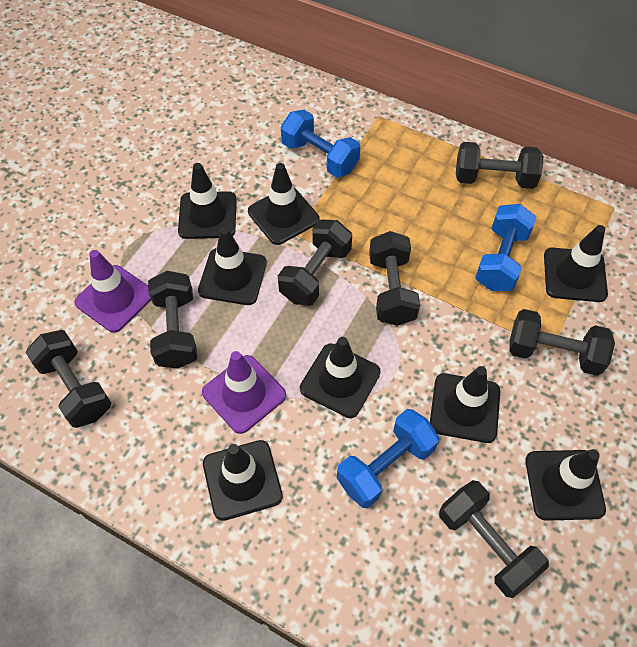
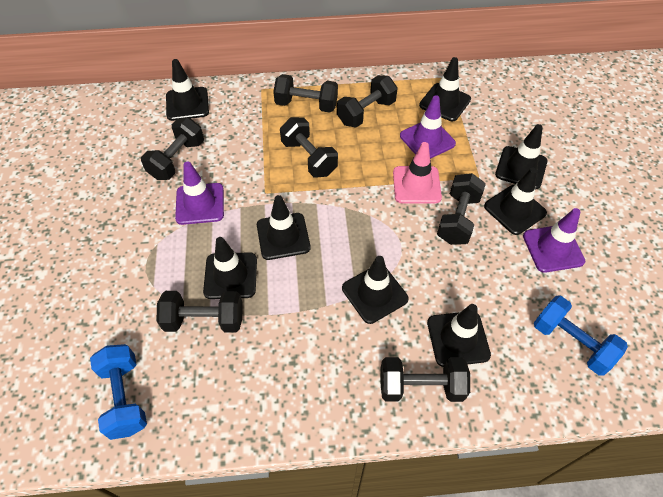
blue dumbbell: [281,110,360,178] [337,409,439,508] [475,204,536,291] = 3 -> [90,344,147,440] [534,295,628,376] = 2
pink traffic cone: none = 0 -> [393,142,442,204] = 1
purple traffic cone: [75,250,151,333] [202,351,286,434] = 2 -> [175,161,224,225] [400,95,456,159] [523,208,585,273] = 3

